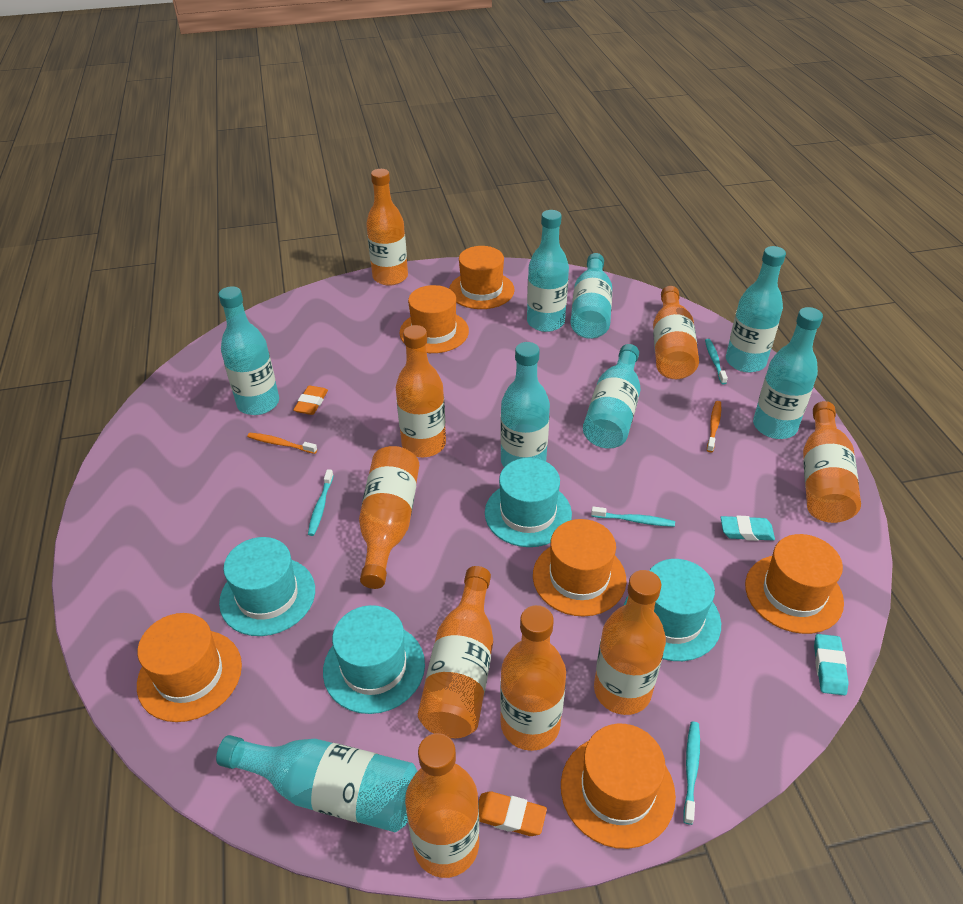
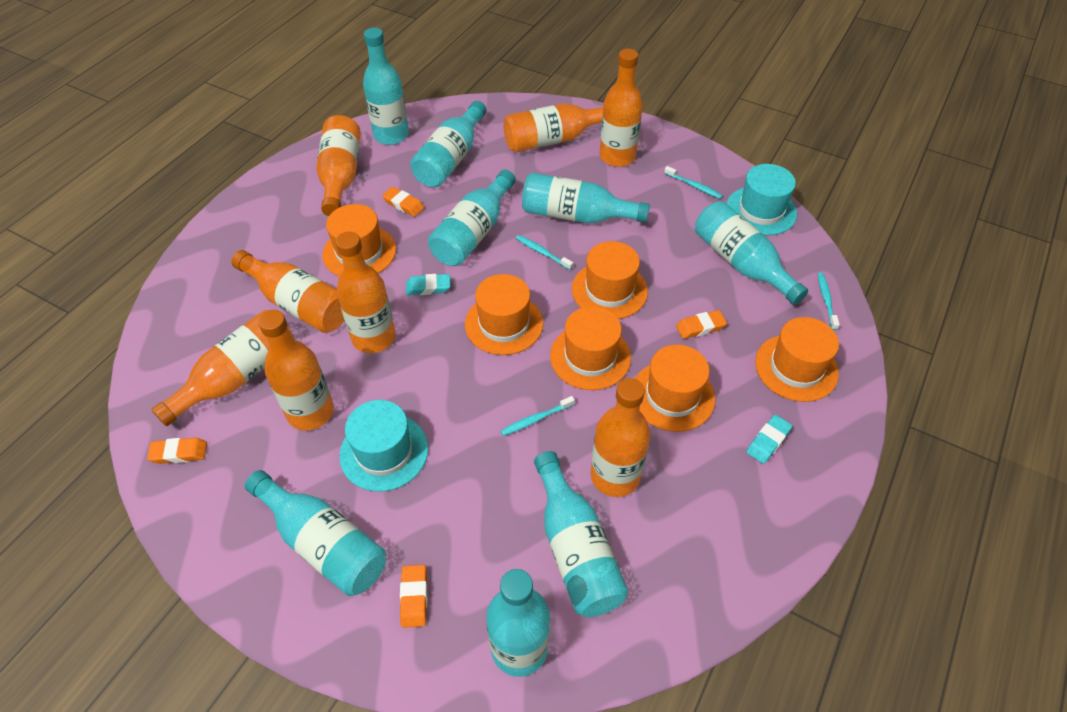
orange bottle: [359,446,419,589] [366,169,408,286] [396,325,446,457] [405,733,479,878] [418,566,493,738] [500,605,566,751] [594,570,666,715] [653,286,699,379] [803,401,861,523] = 9 -> [151,310,294,426] [231,250,345,333] [258,310,334,430] [316,115,361,216] [336,232,396,353] [503,103,603,152] [591,378,650,497] [600,49,643,167] = 8
orange eraser: [293,385,328,415] [478,791,547,836] = 2 -> [147,438,207,464] [382,187,425,217] [400,565,427,628] [676,310,727,339] = 4
orange toothbrush: [247,433,317,454] [707,401,721,452] = 2 -> none = 0
turquoise hat: [219,537,315,636] [323,605,425,714] [485,458,572,547] [623,559,721,661] = 4 -> [339,400,428,492] [727,164,797,236] = 2

